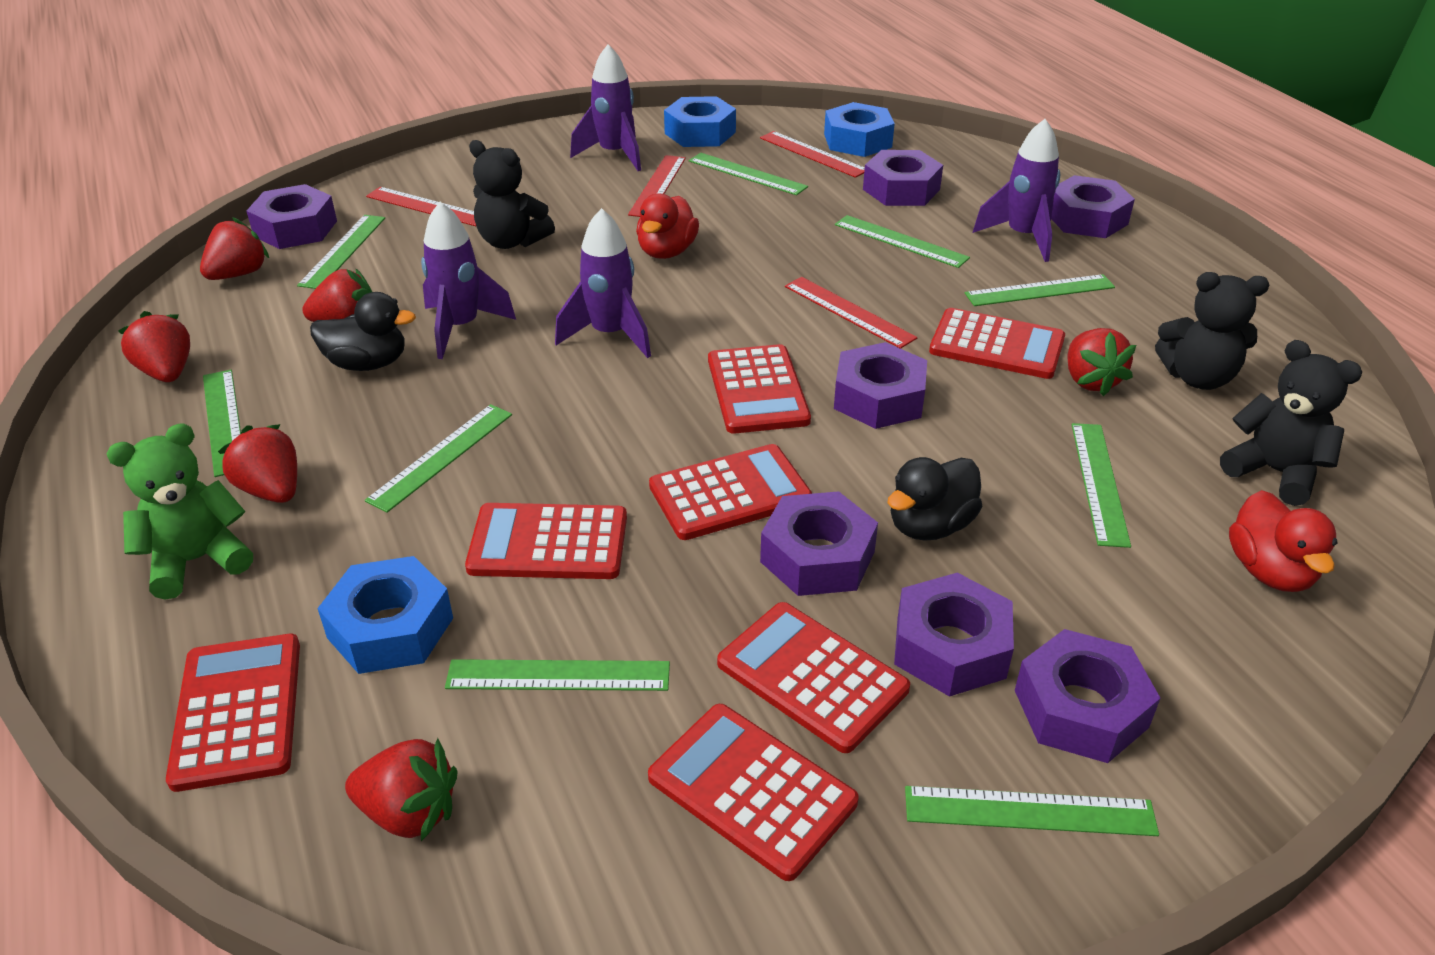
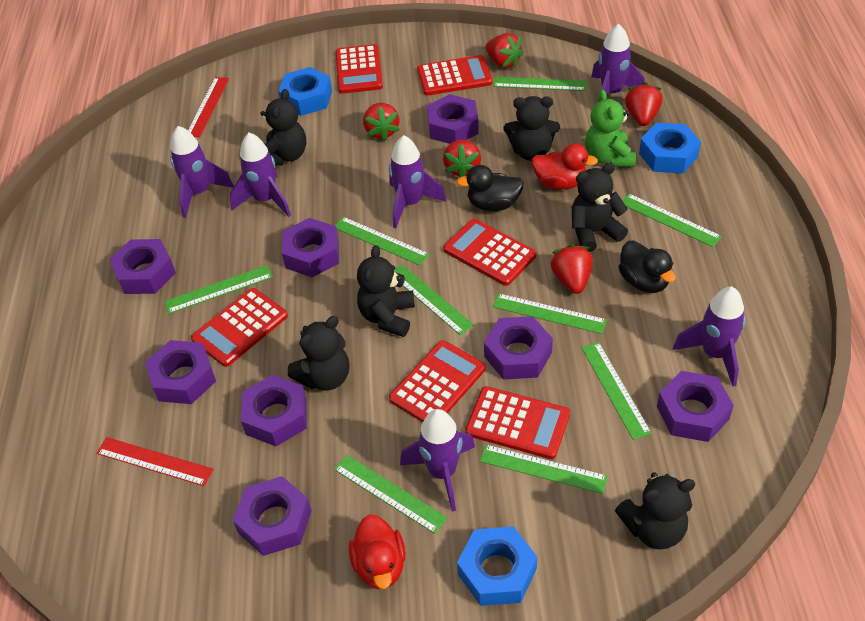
black teddy bear: [469,140,555,249] [1155,272,1269,390] [1220,340,1362,506] = 3 -> [260,89,306,166] [288,316,350,391] [357,245,415,337] [504,96,560,161] [572,163,628,252] [615,472,695,550] = 6
purple nut: [247,184,337,249] [760,491,878,596] [834,342,927,429] [863,150,943,206] [894,573,1014,697] [1015,629,1160,763] [1051,175,1135,238] = 7 -> [109,239,176,294] [145,340,216,404] [233,476,312,556] [241,375,307,446] [282,218,339,277] [427,94,479,144] [484,316,553,380] [657,371,734,442] = 8
purple rocket: [421,202,516,359] [555,208,651,358] [570,45,641,171] [973,119,1060,262] = 4 -> [170,126,234,218] [230,133,291,217] [389,135,446,228] [400,409,475,511] [591,24,644,102] [673,287,746,387] = 6
red calculator: [166,634,300,792] [465,503,627,579] [648,704,859,881] [649,444,812,540] [708,344,811,434] [717,602,910,753] [929,308,1065,379] = 7 -> [191,288,288,367] [336,44,383,94] [389,340,486,422] [417,55,492,96] [443,219,537,286] [465,386,570,459] = 6
red ruler: [366,187,476,226] [628,155,686,217] [760,131,865,178] [785,277,917,349] = 4 -> [96,437,214,486] [188,77,229,137] = 2
red strawberry: [118,311,190,382] [200,217,269,280] [218,424,297,503] [302,268,372,322] [345,738,458,841] [1068,328,1136,396] = 6 -> [363,103,400,141] [443,139,481,178] [486,33,524,68] [551,244,593,294] [625,82,662,126] = 5

